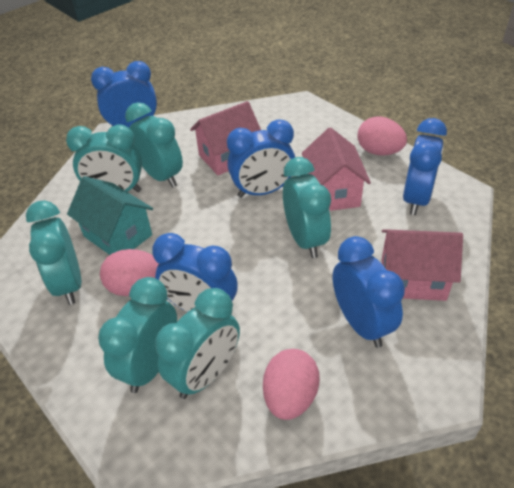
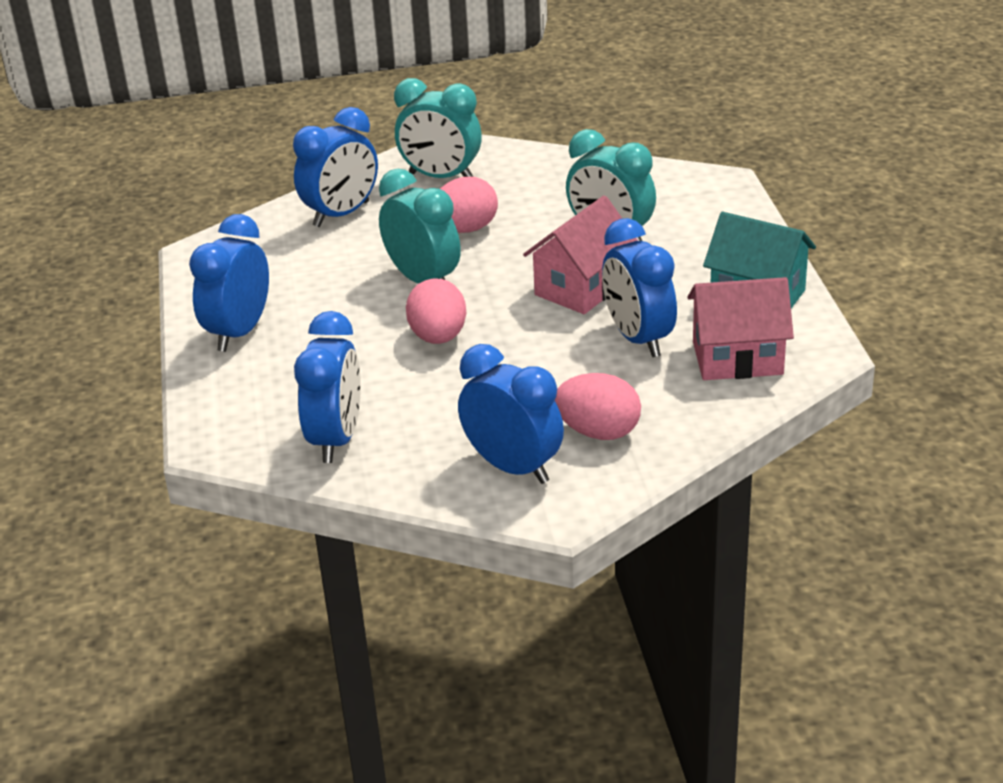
pink house: [190,101,261,175] [302,127,371,211] [382,229,463,301] = 3 -> [523,196,638,314] [688,277,794,380] = 2
turquoise clock: [26,200,81,305] [66,124,142,192] [98,277,177,393] [125,102,183,188] [155,288,240,399] [283,157,331,258] = 6 -> [379,169,461,283] [394,78,482,178] [566,129,656,241] = 3

